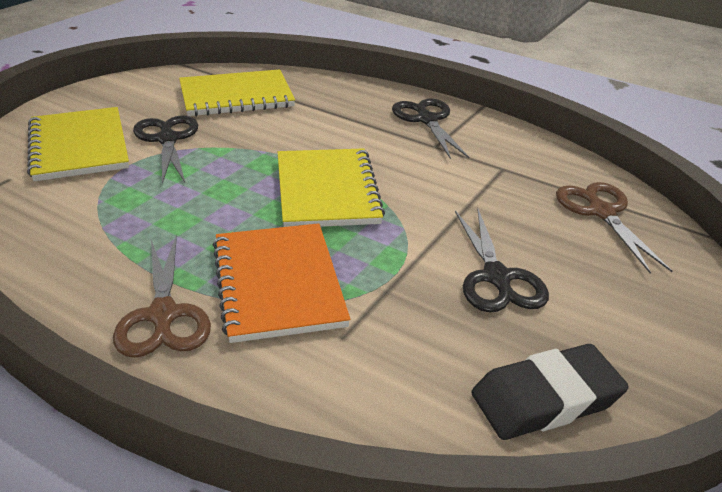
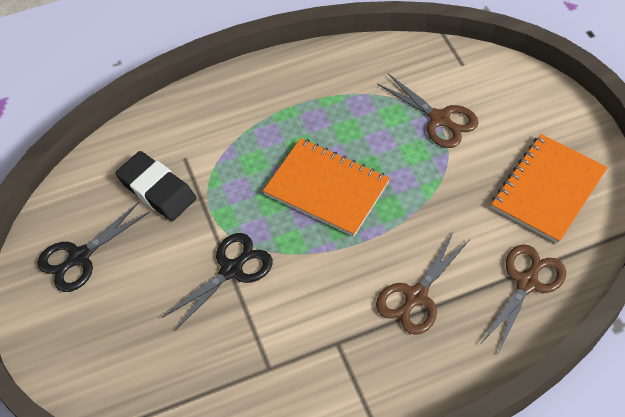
black scissors: [133,115,198,184] [392,98,469,159] [455,208,549,313] = 3 -> [37,202,150,292] [162,233,273,330] = 2
brown scissors: [113,235,211,358] [556,182,672,273] = 2 -> [376,231,469,335] [377,74,478,148] [481,244,566,354] = 3
orange notebook: [213,223,350,343] = 1 -> [263,138,390,237] [491,134,608,244] = 2
yellow notebook: [27,107,129,181] [179,69,295,117] [278,148,385,227] = 3 -> none = 0

